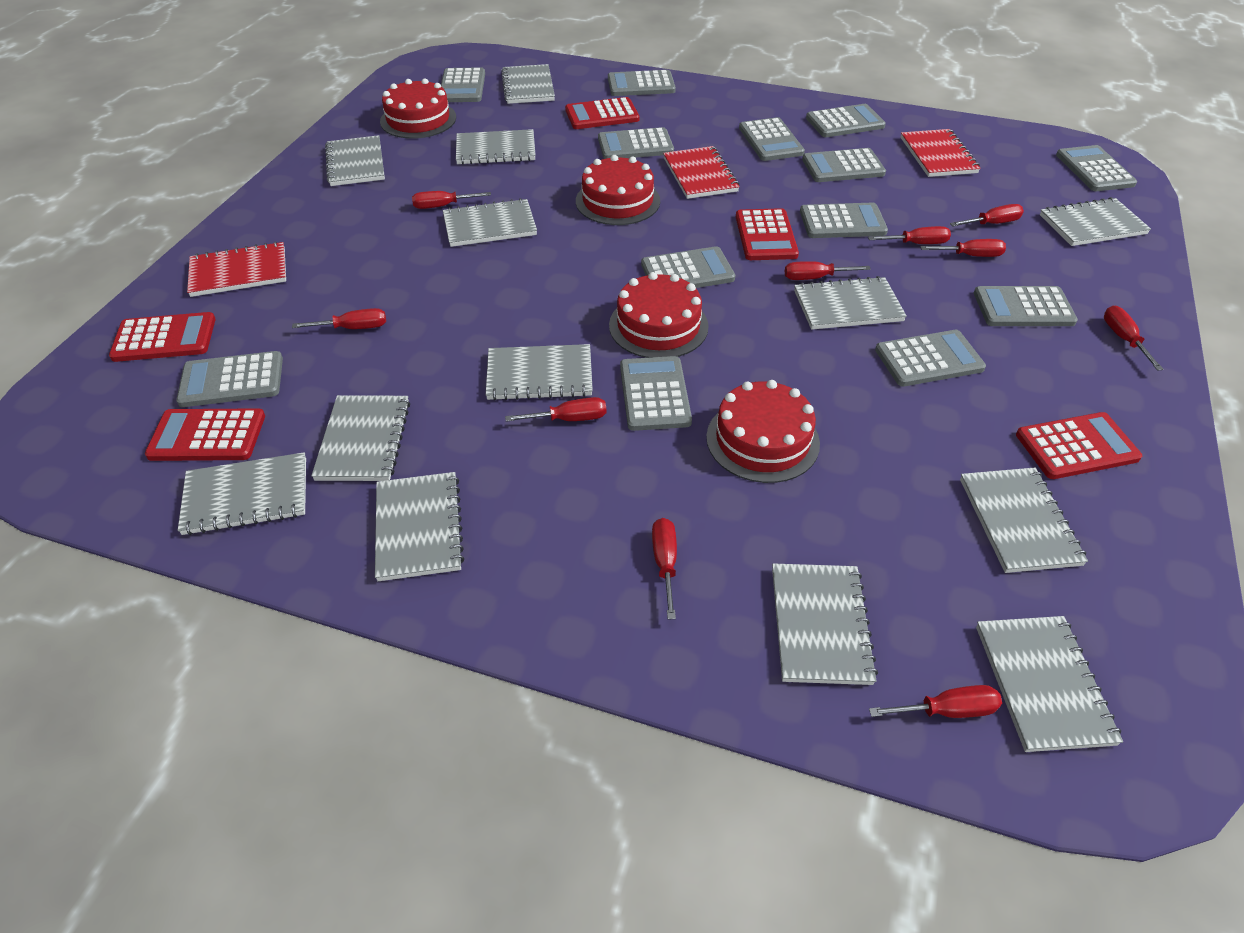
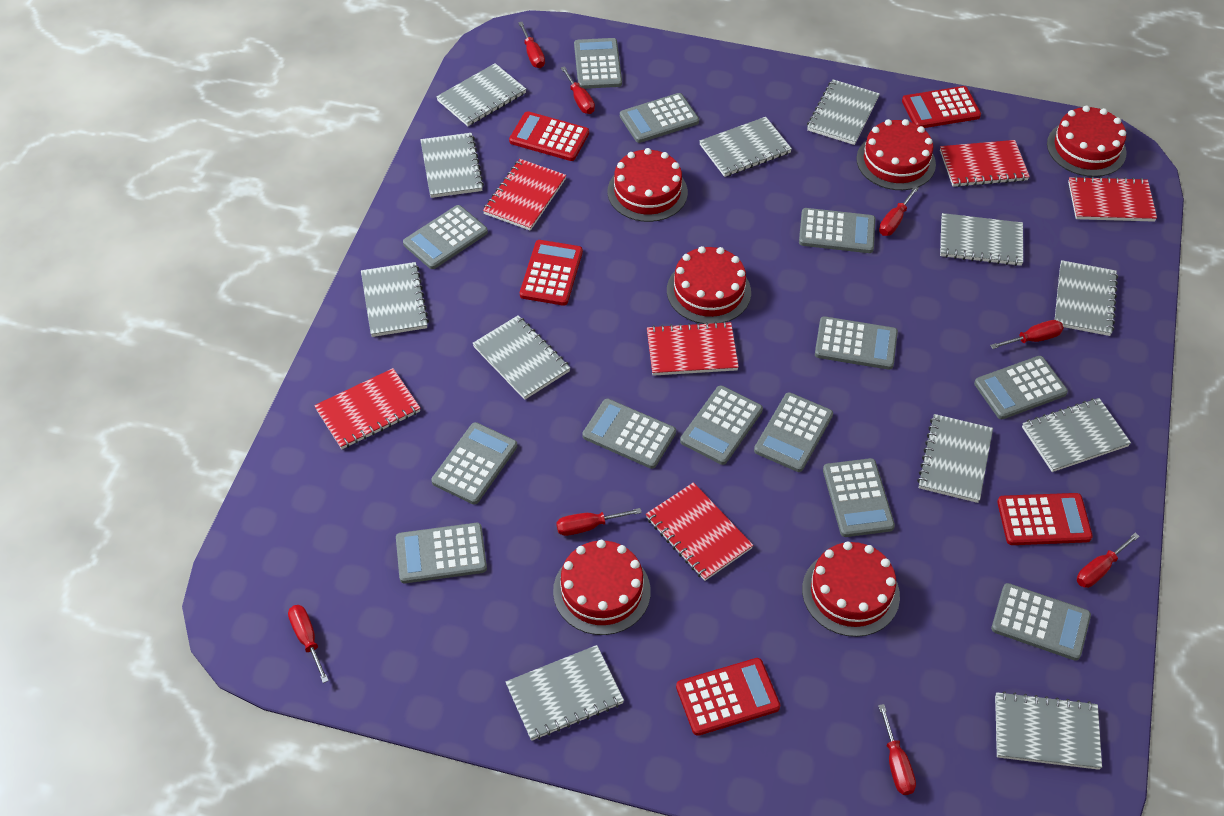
grey notebook: [178,452,306,535] [311,395,410,481] [325,135,385,186] [375,472,464,581] [443,198,537,247] [456,129,536,165] [486,344,593,400] [501,64,555,104] [772,563,878,685] [794,276,907,330] [960,468,1088,573] [976,616,1123,752] [1040,197,1151,246] = 13 -> [361,262,429,337] [420,133,484,198] [436,63,526,126] [472,316,570,400] [506,645,624,741] [699,117,792,177] [807,79,880,145] [917,414,993,503] [940,213,1023,266] [995,691,1102,770] [1022,398,1131,472] [1055,260,1118,336] = 12
red cake: [380,78,456,139] [576,155,660,225] [609,272,709,358] [706,380,820,483] = 4 -> [553,540,651,635] [608,148,688,222] [667,246,751,324] [802,541,900,637] [856,119,936,190] [1047,106,1127,177] = 6
red notebook: [187,241,286,297] [663,146,740,199] [900,129,981,177] = 3 -> [314,368,421,449] [483,159,566,231] [646,482,753,581] [647,321,739,376] [940,140,1030,187] [1068,176,1157,222] = 6
red screwdriver: [292,308,386,329] [412,191,491,209] [505,397,606,422] [652,518,677,619] [785,261,871,280] [868,226,951,244] [869,685,1002,718] [920,239,1006,257] [950,204,1024,226] [1104,306,1163,371] = 10 -> [288,605,329,683] [518,22,545,68] [556,508,642,536] [561,66,595,114] [878,704,916,795] [879,186,919,236] [990,320,1064,349] [1077,533,1140,588] = 8

